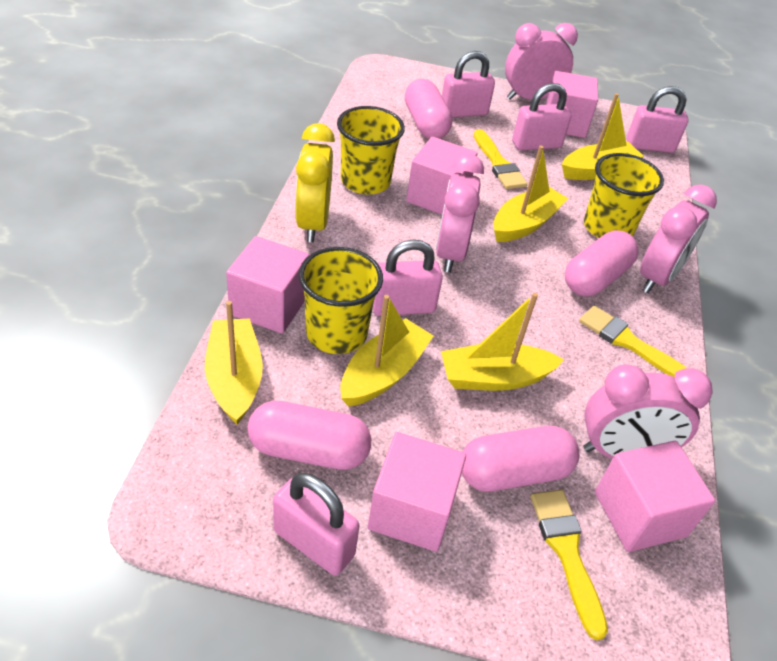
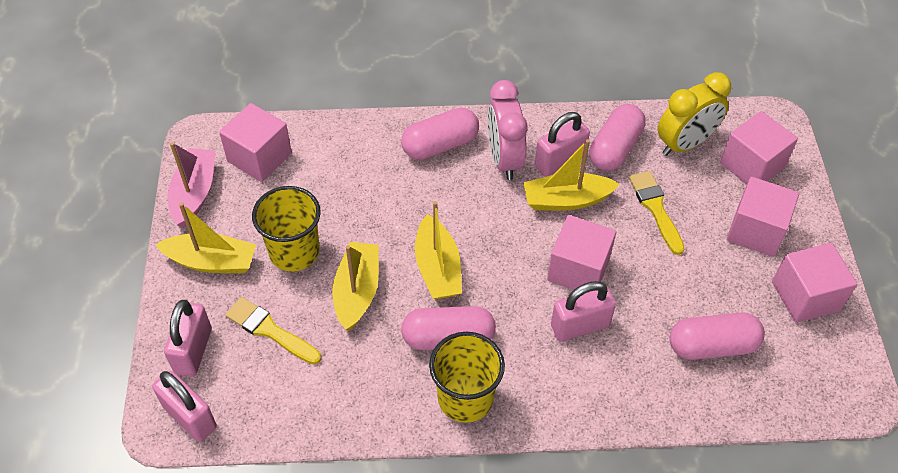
pink boat: none = 0 -> [168,142,215,228] = 1
pink clock: [436,154,484,273] [505,23,578,100] [583,364,713,459] [640,185,717,293] = 4 -> [488,80,528,180] = 1
pink padlock: [273,473,359,576] [373,239,443,316] [442,51,495,118] [512,83,572,151] [627,86,689,153] = 5 -> [152,371,217,442] [164,300,212,376] [535,112,590,177] [551,281,616,342] = 4
yellow boat: [205,301,263,425] [341,295,434,406] [441,293,564,391] [494,145,568,242] [562,93,644,180] = 5 -> [155,202,256,273] [332,242,379,331] [415,201,462,299] [523,139,620,211] = 4
yellow brush: [474,129,527,189] [531,490,608,640] [579,305,687,377] = 3 -> [225,297,321,364] [629,171,685,255] = 2
yellow cup: [298,247,383,354] [337,106,405,194] [584,153,664,238] = 3 -> [252,186,321,271] [429,332,505,423] = 2

